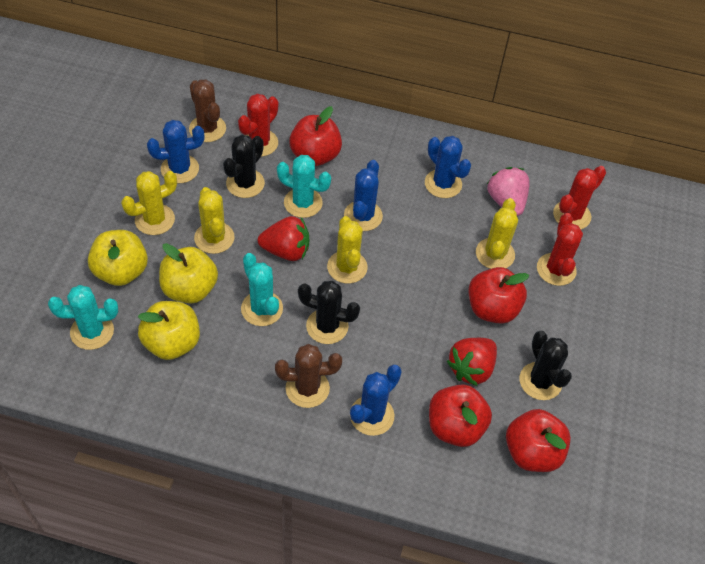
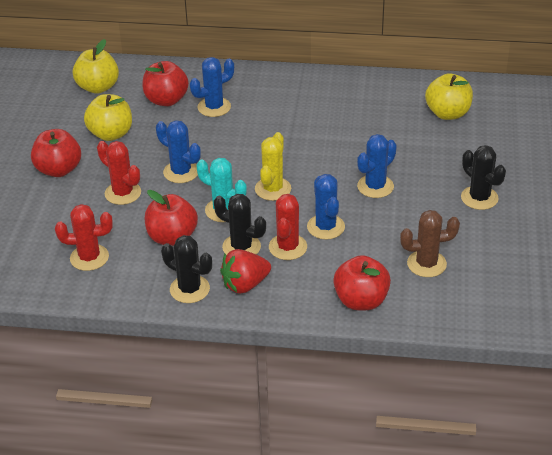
brown cactus: [189,79,226,142] [275,344,342,408] = 2 -> [400,210,460,277] = 1
pink strawberry: [487,167,530,216] = 1 -> none = 0
red strawberry: [258,216,309,261] [447,338,497,386] = 2 -> [220,249,271,294] = 1
turquoise cactus: [48,285,118,350] [241,253,283,326] [277,155,331,218] = 3 -> [196,158,247,222] = 1
yellow cactus: [121,171,177,235] [194,187,235,254] [327,216,368,284] [476,198,518,269] = 4 -> [255,132,291,201] = 1

